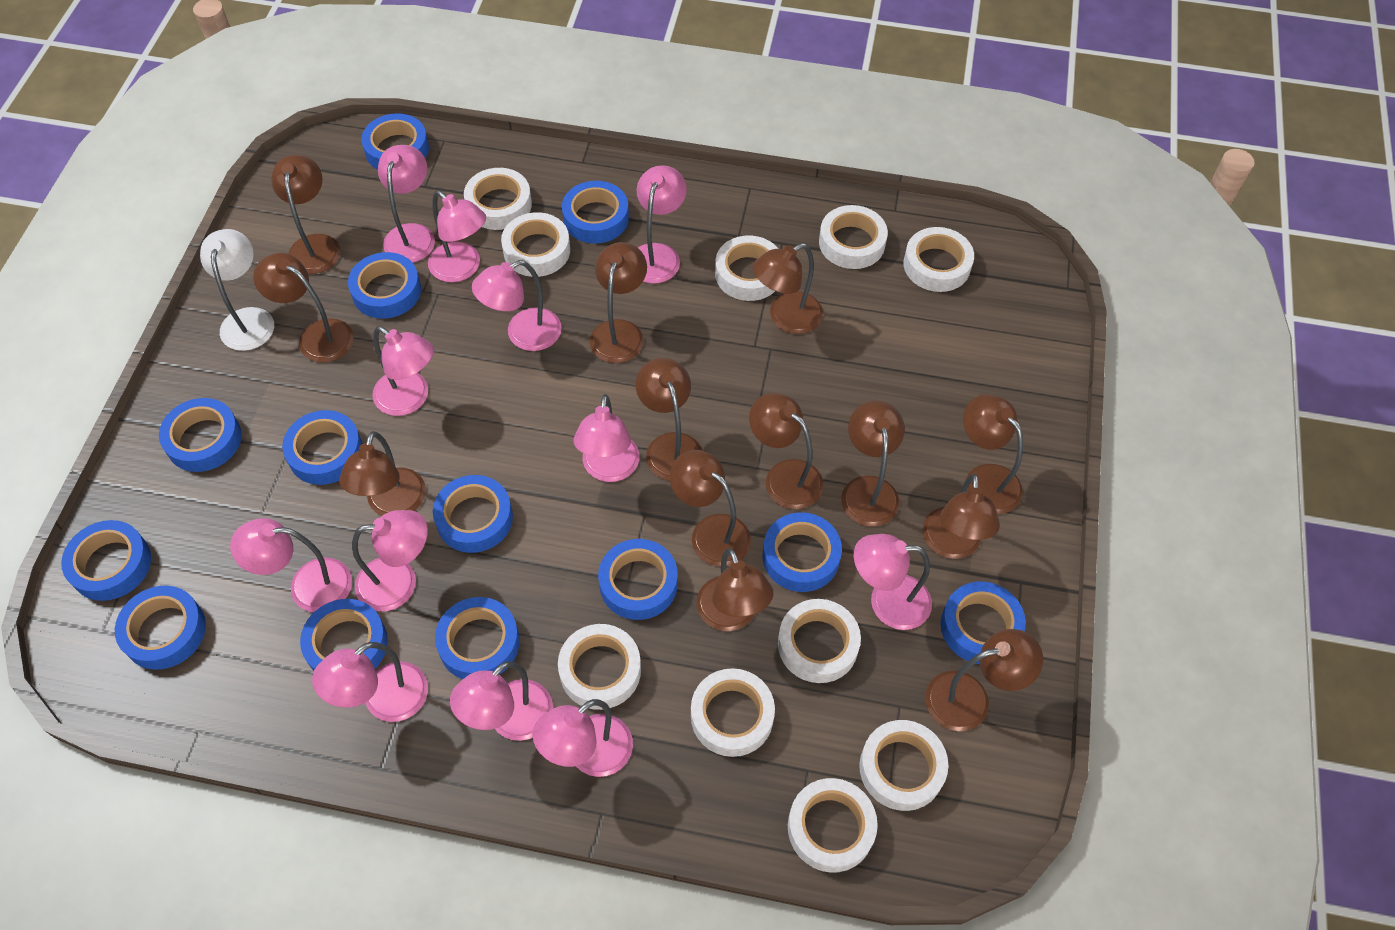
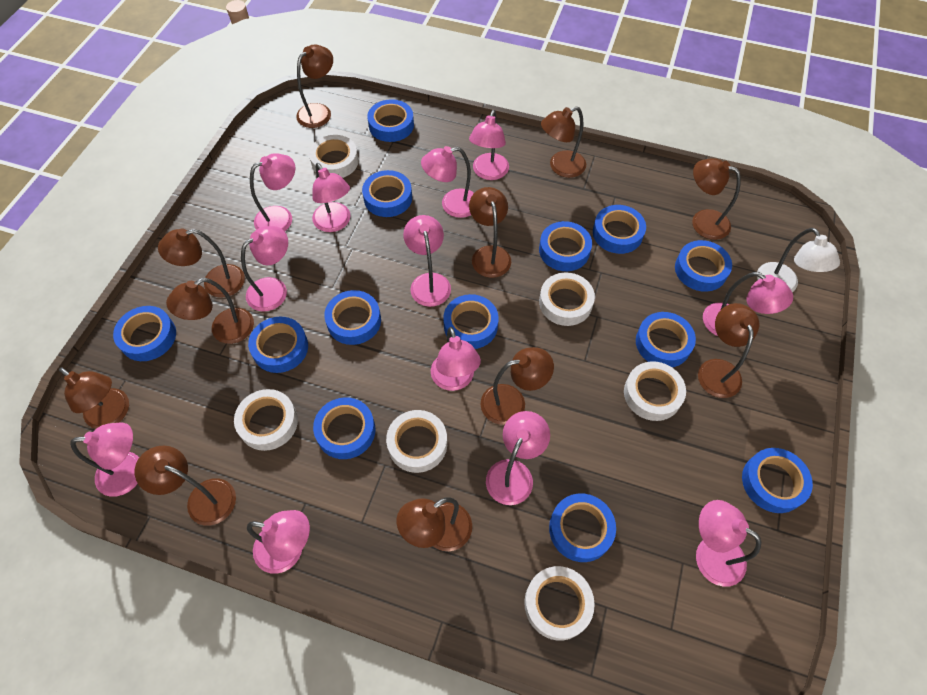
brown lamp: [253,253,354,363] [271,155,340,274] [339,431,426,516] [589,242,647,363] [636,358,702,481] [670,450,751,566] [696,548,773,631] [749,393,823,509] [753,243,823,334] [841,401,905,527] [922,474,1000,559] [925,629,1043,731] [963,394,1023,514] = 13 -> [59,368,129,429] [135,446,236,526] [158,228,245,298] [166,278,254,344] [296,45,333,128] [397,497,472,551] [469,187,511,278] [481,347,554,425] [541,106,586,178] [692,158,741,240] [698,303,760,398] = 11
white tape: [464,168,532,230] [501,212,570,277] [558,624,641,710] [691,668,775,757] [715,235,779,301] [778,599,861,683] [788,778,878,872] [819,205,888,269] [859,720,948,811] [904,227,974,292] = 10 -> [234,389,298,451] [309,135,359,178] [386,410,447,473] [524,566,595,641] [539,272,595,326] [624,361,686,421] = 6

